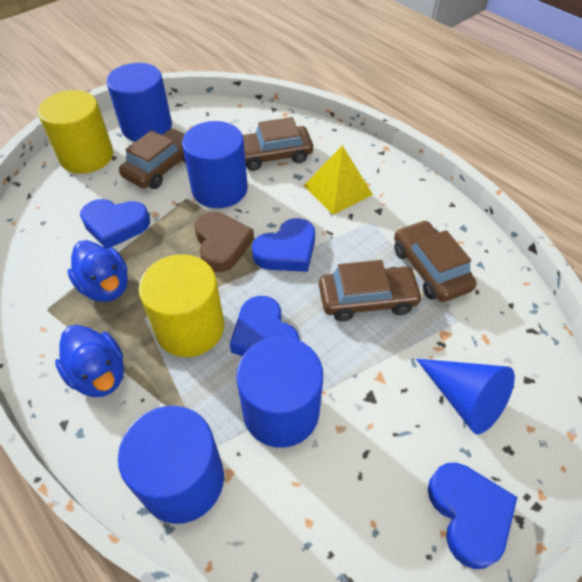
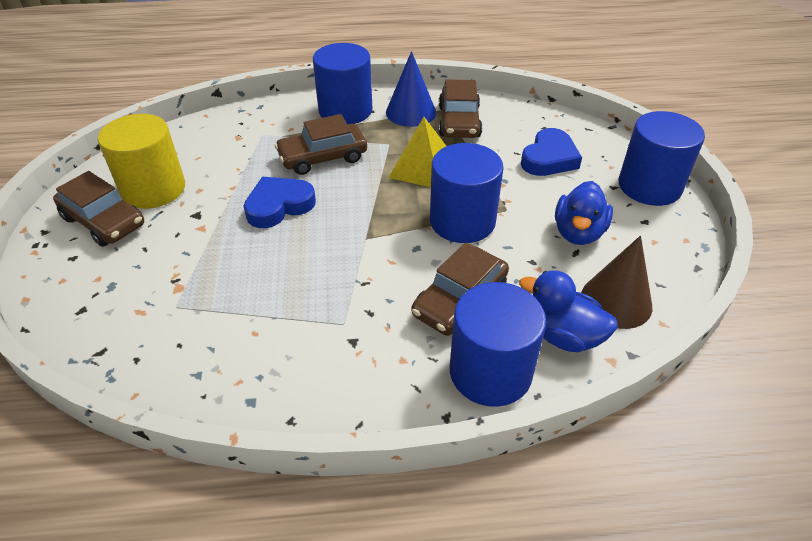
blue heart: [80,199,150,249] [230,296,300,356] [252,218,315,272] [428,463,517,569] = 4 -> [243,177,316,228] [521,128,582,176] = 2
brown cone: none = 0 -> [581,236,652,329] = 1
brown heart: [195,212,254,272] = 1 -> none = 0
yellow cylinder: [38,90,113,174] [139,254,224,357] = 2 -> [98,114,185,209] = 1

